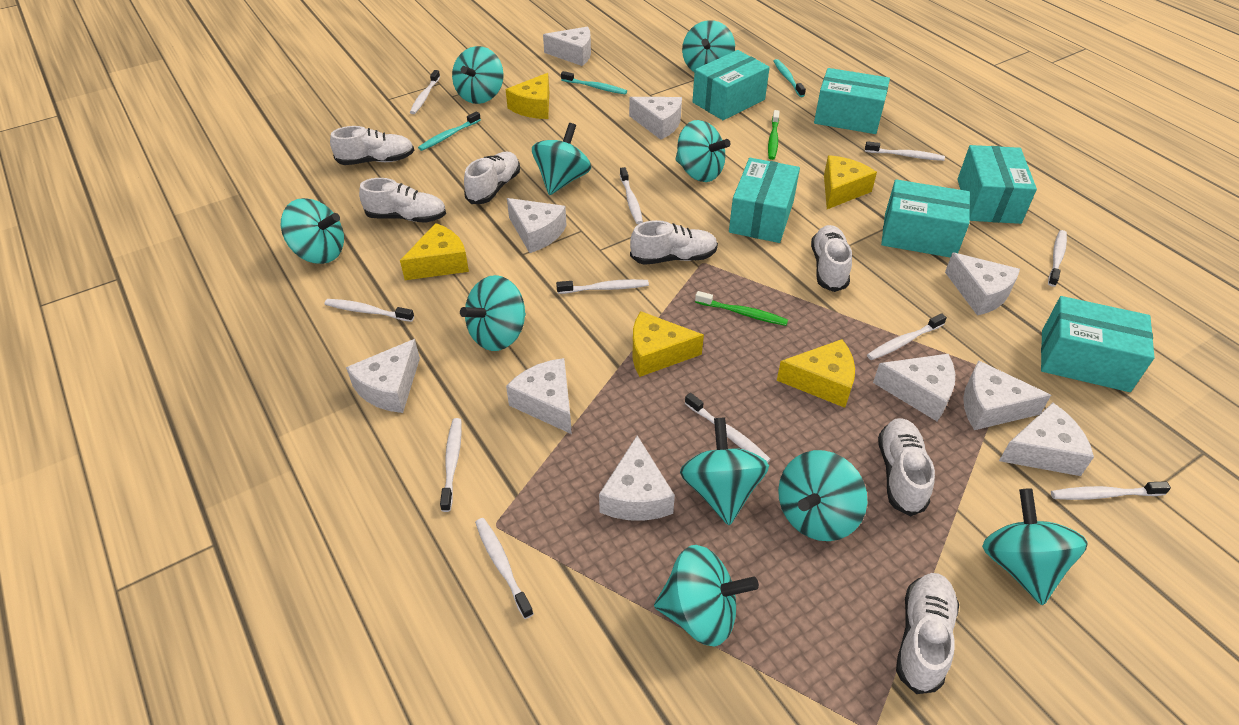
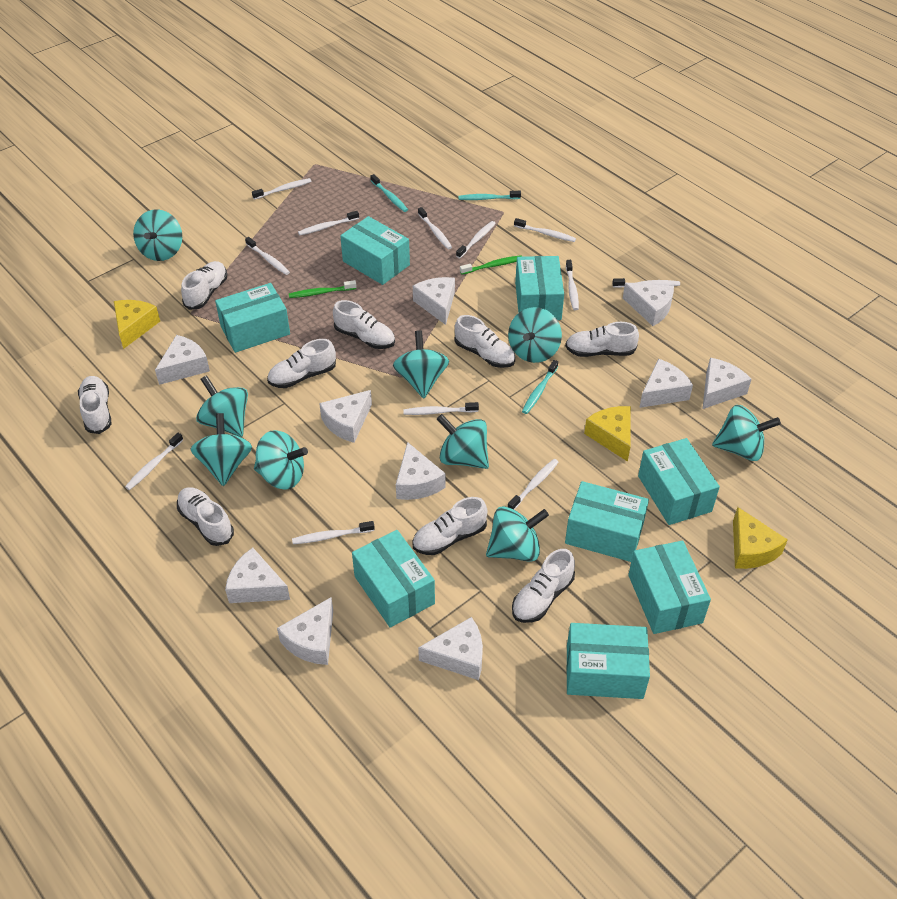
turquoise box: [692,50,770,120] [729,158,800,243] [814,68,890,134] [881,179,970,258] [957,145,1037,224] [1041,296,1155,392] = 6 -> [215,283,290,353] [340,216,410,285] [352,530,435,628] [515,256,564,320] [565,481,649,562] [566,623,650,699] [628,541,711,634] [638,438,720,525] = 8
turquoise spinning top: [281,198,344,264] [452,46,504,104] [460,275,526,351] [532,123,591,195] [654,545,759,647] [675,120,730,182] [680,417,769,525] [682,20,735,72] [778,450,867,541] [982,488,1088,605] = 10 -> [133,209,182,261] [190,413,252,486] [196,375,248,437] [254,430,308,490] [393,330,449,398] [437,414,489,469] [486,506,549,562] [508,307,562,363] [712,405,781,461] = 9
white shoe: [330,126,414,165] [359,178,446,223] [464,151,520,204] [630,220,718,265] [811,225,852,292] [878,418,935,516] [896,573,959,694] = 7 -> [78,376,112,434] [177,487,234,546] [181,261,227,310] [267,339,336,388] [333,300,395,349] [412,497,488,555] [454,315,515,368] [512,549,575,623] [565,322,639,357] = 9
white toothbrush: [325,299,414,322] [410,70,440,114] [440,418,462,512] [475,518,534,619] [556,279,649,294] [620,167,643,224] [685,393,771,463] [865,141,945,161] [867,313,947,360] [1048,230,1067,287] [1051,481,1171,500] = 11 -> [125,433,183,490] [245,237,290,275] [252,178,312,200] [292,521,375,544] [298,211,359,235] [403,402,479,415] [418,207,452,249] [456,221,496,258] [508,459,559,510] [514,218,576,242] [566,260,579,310] [612,278,680,288] = 12
yellow cheese: [400,223,469,280] [506,73,549,119] [633,311,704,377] [777,339,855,408] [824,155,877,209] = 5 -> [114,300,160,349] [584,406,631,462] [733,507,788,569] = 3

